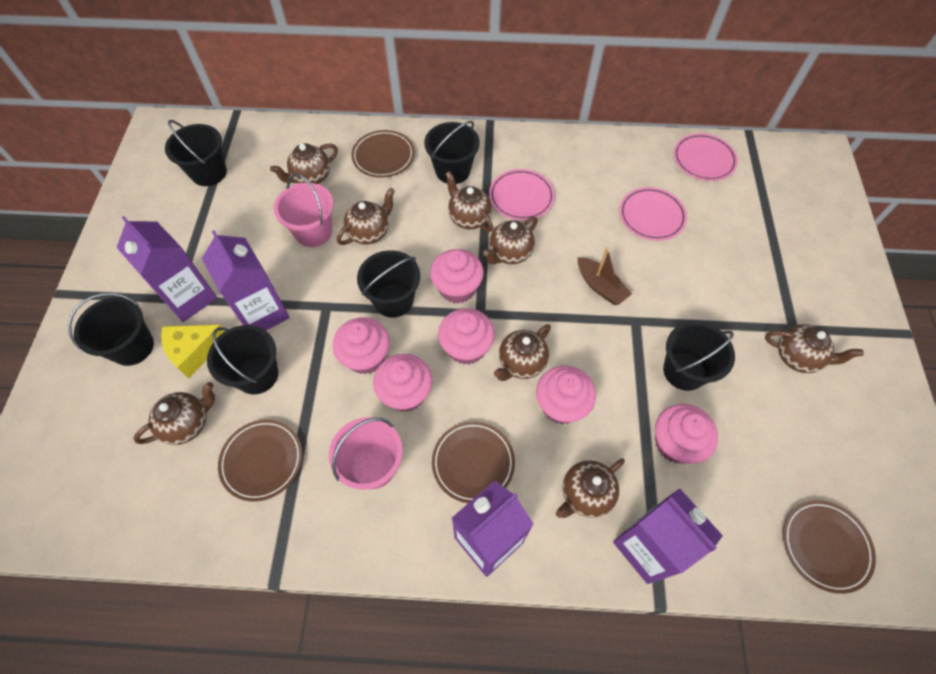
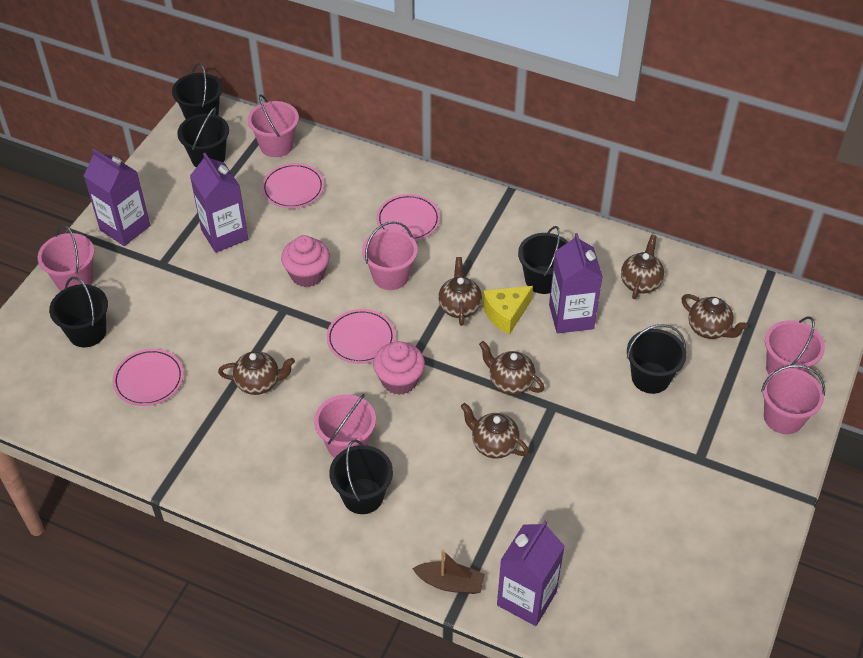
brown plate: [218,420,302,501] [351,130,415,178] [432,421,515,503] [783,500,876,594] = 4 -> none = 0
brown teapot: [133,382,215,445] [270,143,338,184] [337,188,395,245] [445,171,493,232] [483,217,538,264] [494,324,551,381] [556,458,625,518] [765,324,864,373] = 8 -> [218,351,295,395] [438,257,482,326] [461,403,529,459] [479,341,544,395] [621,235,664,299] [681,294,748,339] = 6
pink bucket: [274,174,334,247] [329,417,403,490] = 2 -> [38,225,95,291] [248,94,299,157] [314,394,376,458] [362,221,418,290] [761,364,825,434] [765,316,825,374] = 6
pink cupcake: [333,317,390,374] [373,354,433,412] [430,249,484,304] [438,308,495,365] [536,366,596,424] [655,404,718,464] = 6 -> [281,235,330,287] [373,341,425,395] = 2
pink plate: [489,169,555,221] [619,187,687,241] [673,133,738,181] = 3 -> [112,349,184,406] [262,163,324,208] [326,309,395,364] [377,194,440,241] = 4

